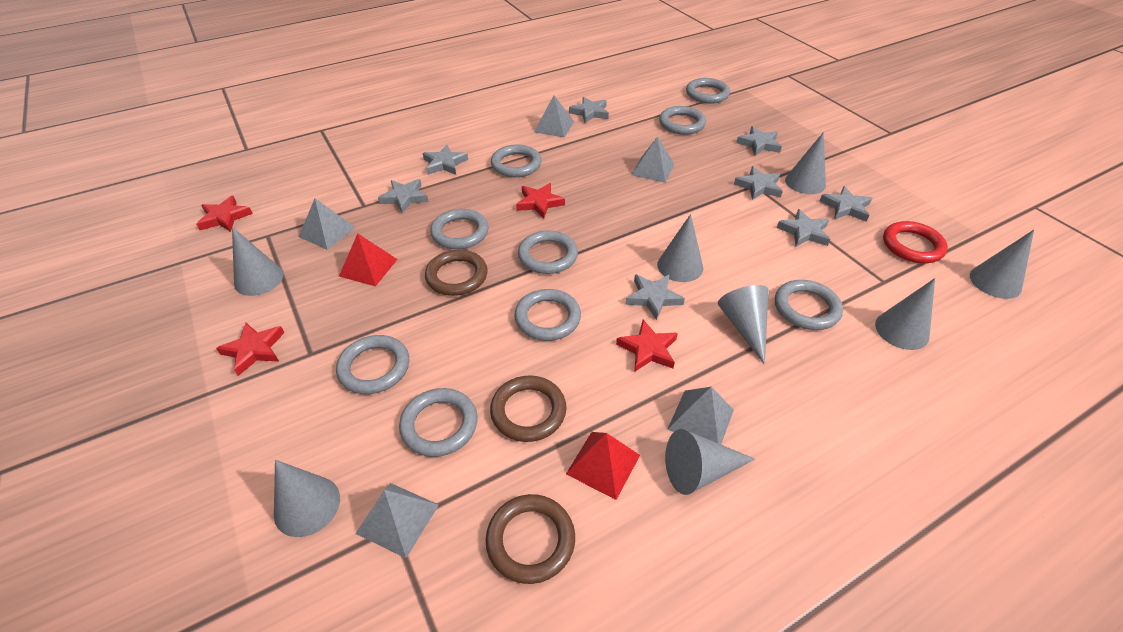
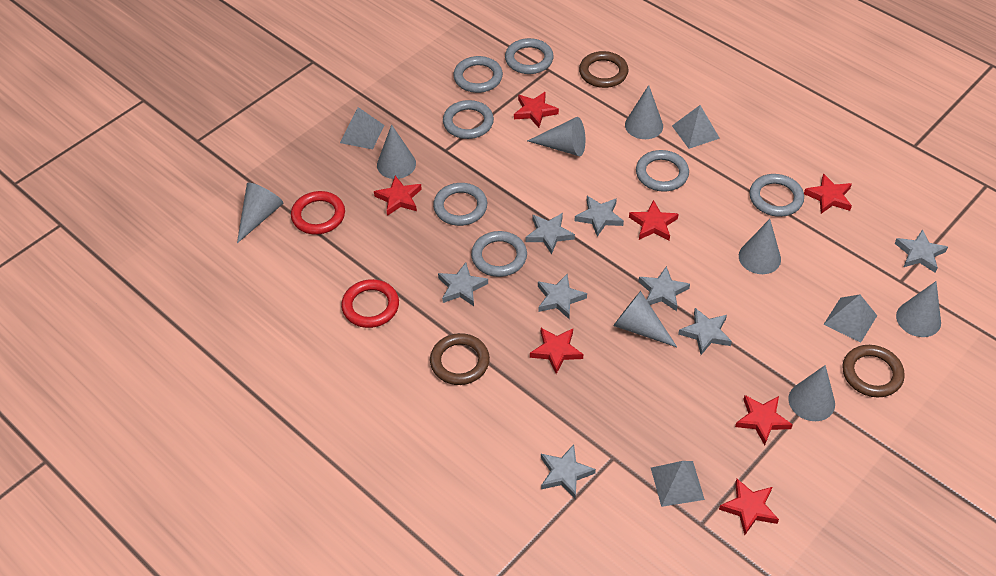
grey pyramid: [299,198,356,250] [355,483,439,558] [534,95,574,138] [632,136,674,183] [667,387,734,444] = 5 -> [340,107,384,149] [651,461,705,507] [672,105,720,149] [824,295,877,343] = 4
grey ring: [336,335,409,394] [399,388,478,457] [430,209,489,249] [491,144,542,177] [514,289,581,341] [518,230,578,274] [659,106,706,135] [686,78,730,104] [775,280,843,330] = 9 -> [433,183,487,226] [443,100,494,139] [453,56,503,93] [471,231,527,277] [505,38,554,74] [636,150,689,192] [749,174,804,217] = 7
red pyramid: [339,233,398,286] [566,432,640,500] = 2 -> none = 0
red ring: [883,221,948,263] = 1 -> [291,191,345,235] [341,279,399,328] = 2
red star: [197,195,253,232] [216,323,285,376] [516,183,565,219] [616,320,678,372] = 4 -> [374,176,422,216] [514,92,559,128] [530,328,583,374] [629,200,678,240] [719,479,779,535] [735,395,793,445] [804,173,852,214] = 7

